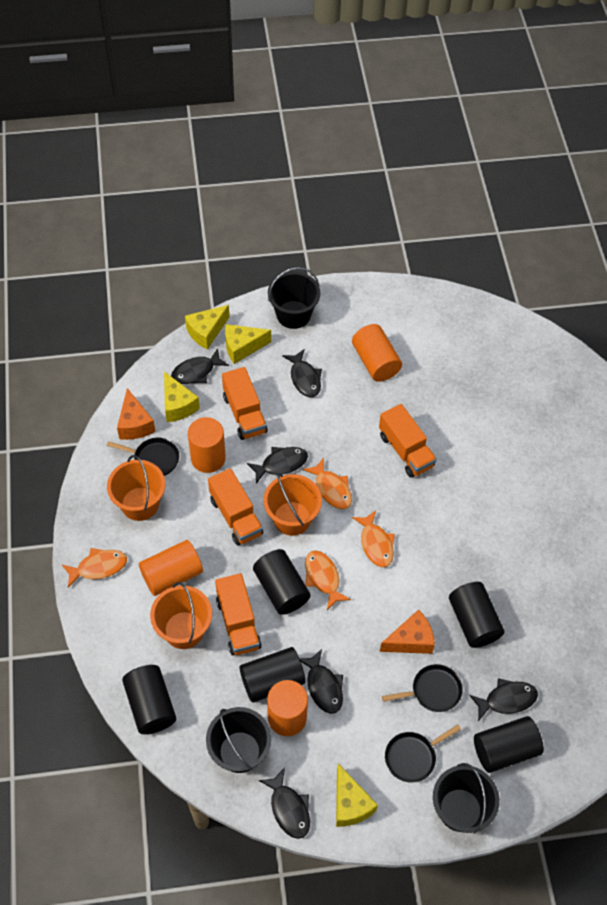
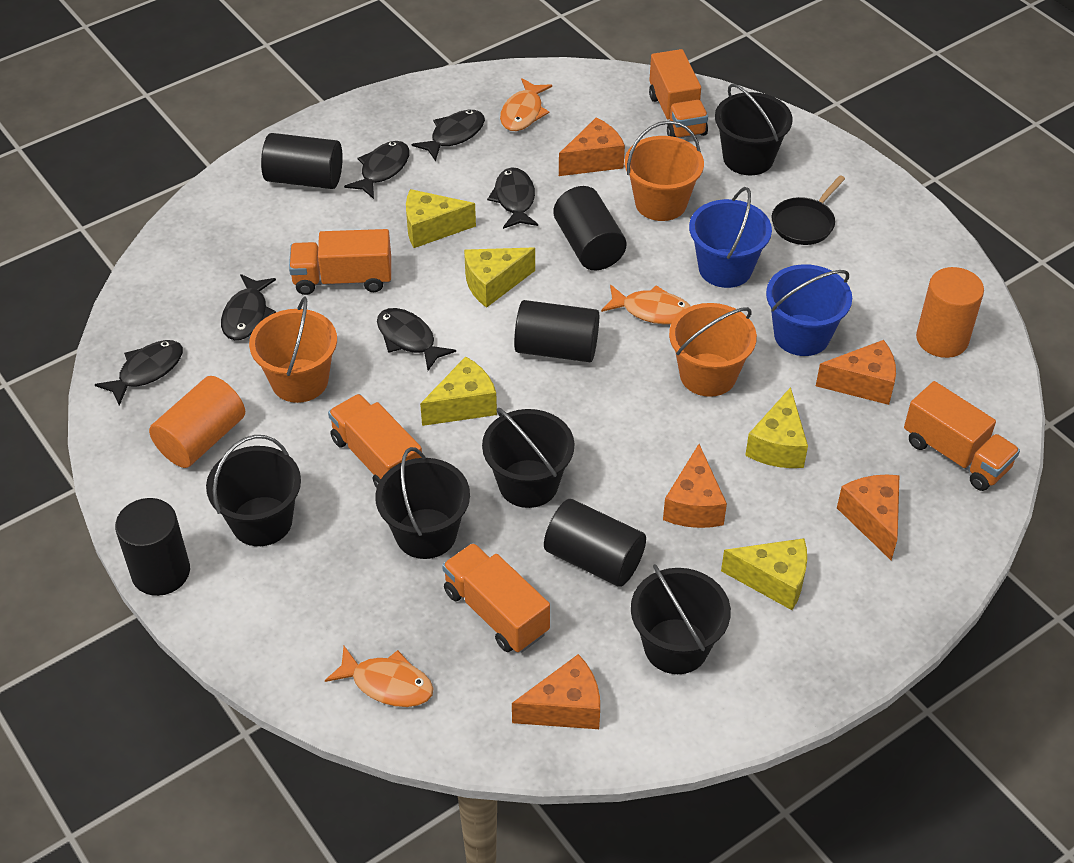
black bucket: [206,707,271,773] [268,267,320,329] [433,763,500,834] = 3 -> [206,435,301,546] [375,447,470,559] [482,408,574,508] [631,564,731,674] [715,84,793,175] = 5
black pan: [107,438,179,476] [382,664,463,712] [385,725,461,783] = 3 -> [772,175,845,245] = 1
blue bucket: none = 0 -> [689,187,772,288] [766,264,852,356] = 2
orange cheese: [117,388,155,440] [380,609,435,654] = 2 -> [512,654,600,729] [559,117,625,176] [663,444,727,528] [816,340,896,405] [837,475,900,561] = 5
orange cylinder: [139,540,203,596] [188,417,226,473] [267,680,308,736] [352,324,402,382] = 4 -> [149,376,245,468] [916,267,984,358] = 2
orange fish: [62,548,127,588] [303,458,352,509] [305,551,351,610] [352,510,395,567] = 4 -> [325,646,434,707] [500,78,552,131] [601,285,691,325] = 3
orange truck: [208,468,263,546] [215,573,262,655] [222,367,268,440] [379,404,437,478] = 4 -> [289,229,391,295] [328,394,422,488] [442,543,550,652] [649,49,708,138] [904,381,1020,491] = 5
yellow cheese: [164,371,200,422] [185,305,229,350] [225,324,271,364] [336,764,378,827] = 4 -> [406,189,476,248] [420,356,497,426] [464,247,535,308] [721,538,807,610] [745,387,808,468] = 5

